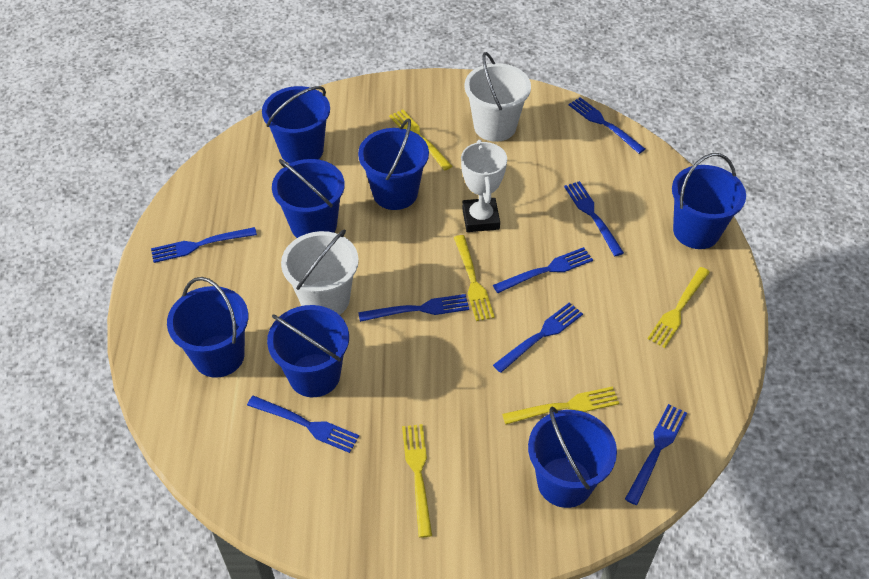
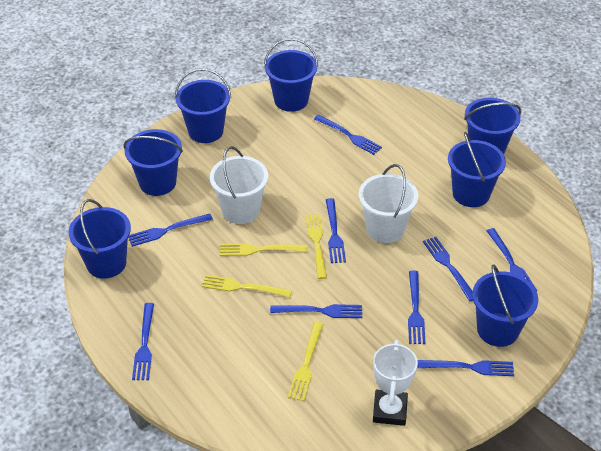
blue fork: [151,227,257,263] [247,396,359,453] [358,294,469,322] [493,247,593,293] [493,302,583,373] [564,181,624,256] [569,97,645,154] [625,404,687,505] = 8 -> [128,214,213,247] [132,303,154,380] [270,304,362,318] [314,115,382,155] [326,198,346,263] [408,270,426,344] [417,360,514,376] [423,237,473,301] [487,228,537,291] = 9
yellow fork: [389,109,452,171] [402,424,432,538] [454,235,495,321] [502,386,619,424] [648,267,710,348] = 5 -> [202,275,292,297] [220,243,307,256] [288,322,324,401] [305,214,327,279] = 4

